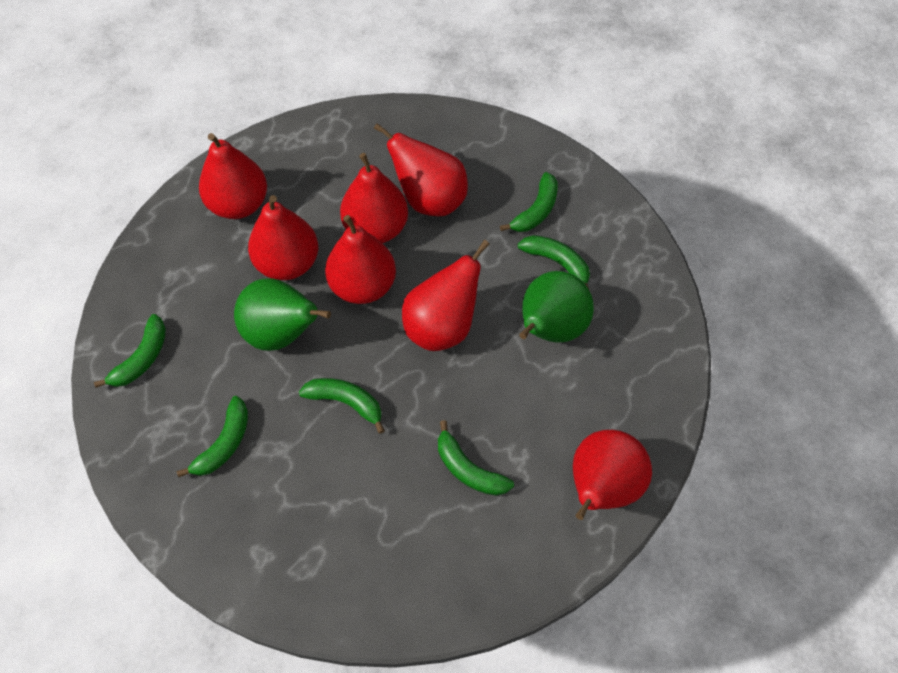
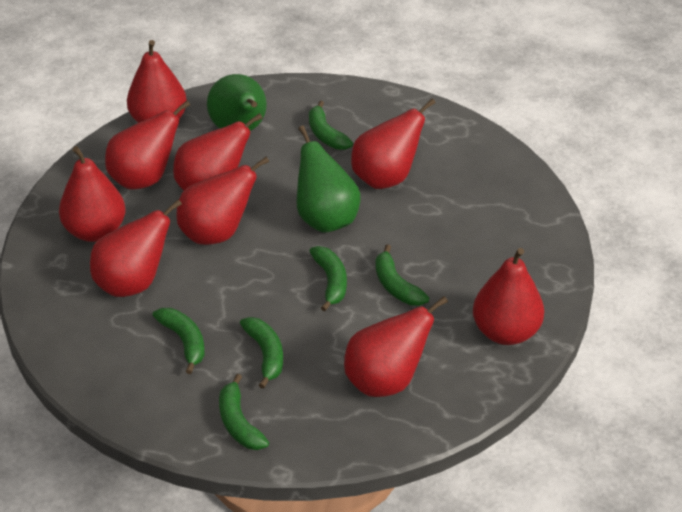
red pear: [199,133,267,219] [248,195,318,280] [325,215,396,304] [340,153,408,243] [374,123,468,216] [402,240,490,351] [573,430,652,520] = 7 -> [59,146,126,242] [90,199,182,297] [105,101,190,189] [127,40,187,123] [173,113,263,190] [176,156,269,245] [344,296,448,397] [351,98,436,189] [473,248,544,345] = 9

